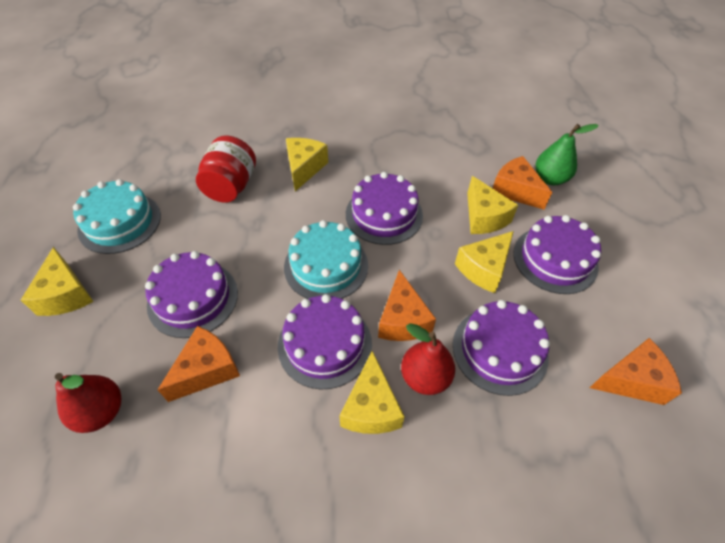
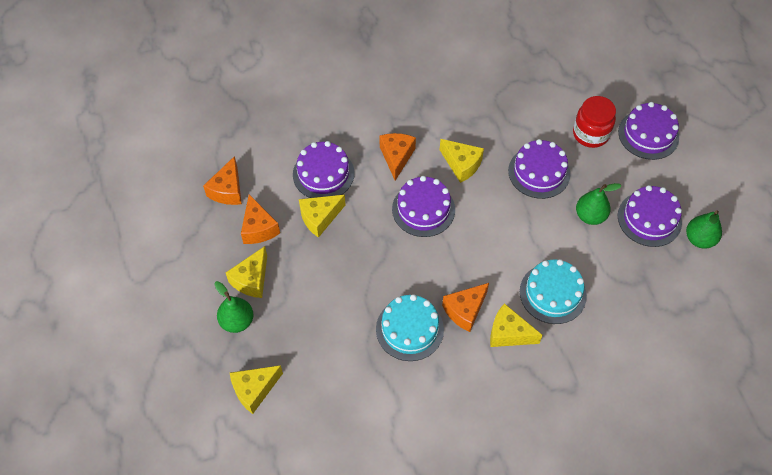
green pear: [536,124,599,185] = 1 -> [214,281,253,333] [576,183,621,225] [686,210,722,249] = 3
red pear: [55,373,121,433] [401,323,455,395] = 2 -> none = 0

